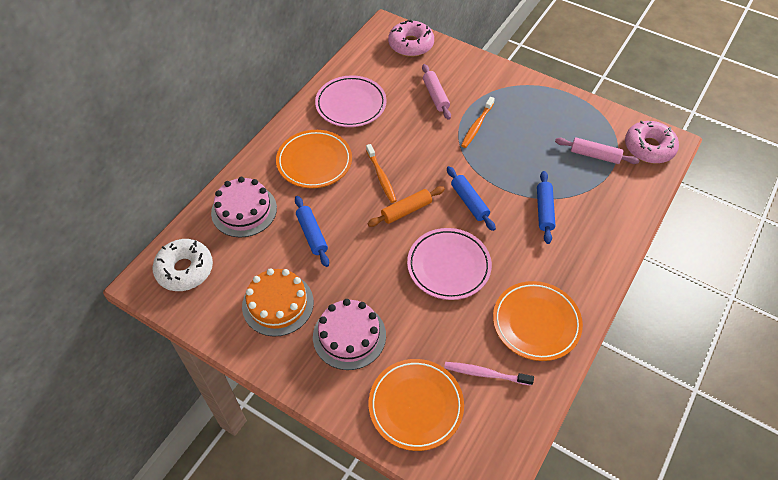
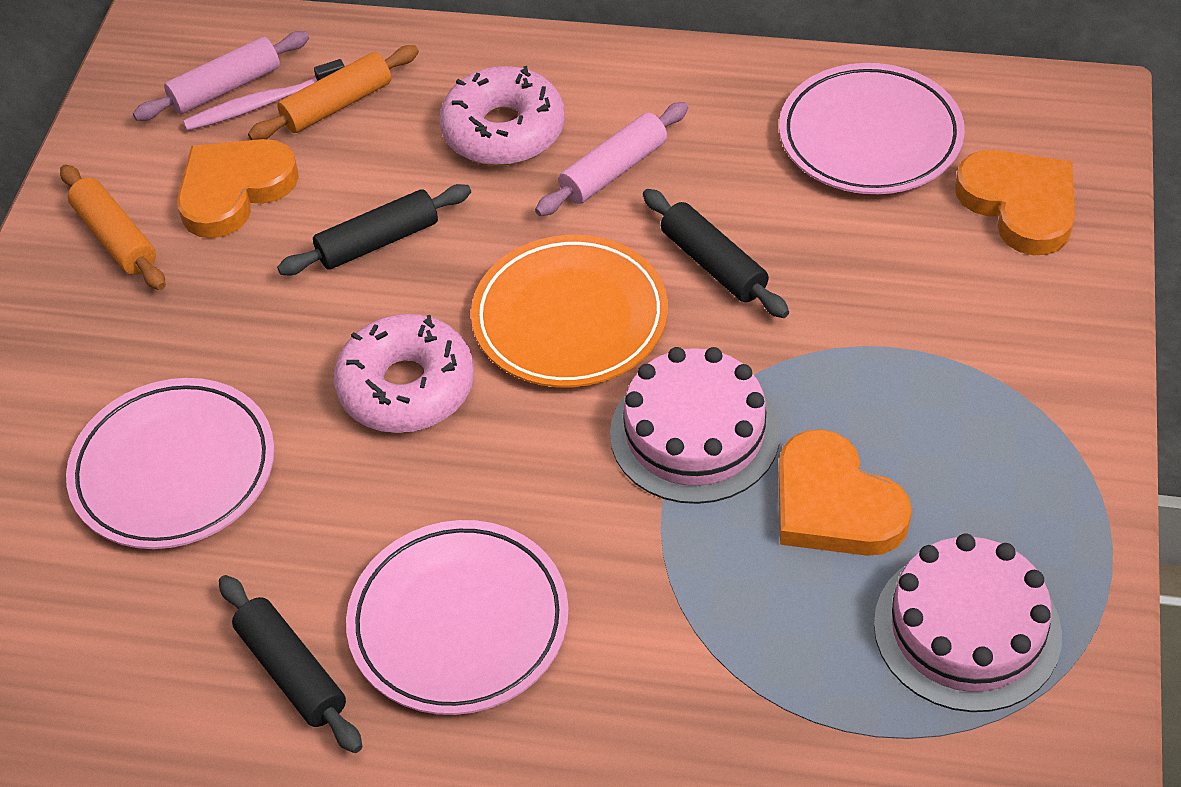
black rolling pin: none = 0 -> [219,575,362,753] [277,184,471,275] [643,189,789,318] = 3
blue rolling pin: [295,196,329,267] [447,166,496,231] [537,171,555,244] = 3 -> none = 0
orange cake: [242,268,314,337] = 1 -> none = 0
orange heart: none = 0 -> [177,139,299,238] [778,429,912,556] [955,150,1075,255] = 3
orange plate: [276,130,352,188] [369,359,464,451] [493,281,583,361] = 3 -> [471,235,668,388] = 1
orange rolling pin: [367,186,445,227] = 1 -> [60,165,165,290] [248,45,419,140] = 2
orange toothbrush: [366,144,397,203] [461,97,495,148] = 2 -> none = 0
pink plate: [315,75,387,127] [407,228,492,300] = 2 -> [66,378,275,549] [346,520,569,715] [779,63,965,194] = 3
white donut: [152,239,213,291] = 1 -> none = 0

